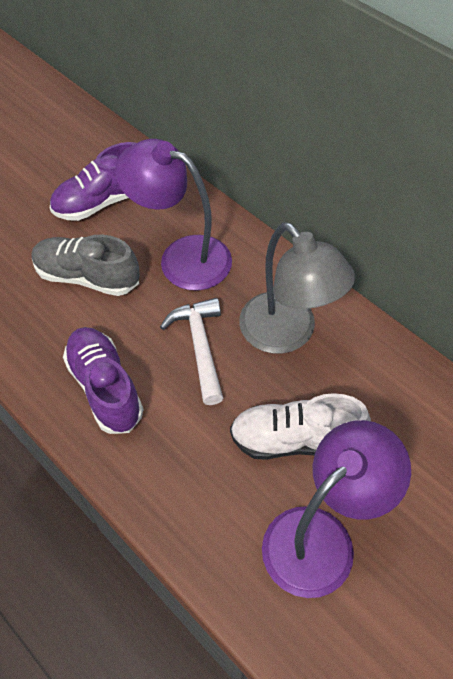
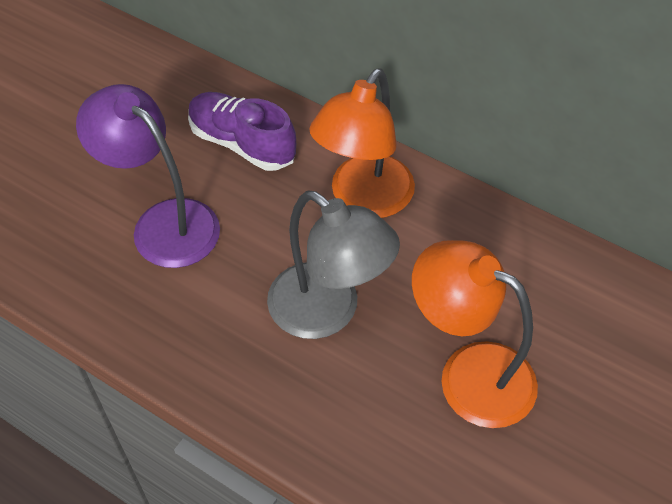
grey shoe: [32,235,140,296] = 1 -> none = 0
orange lamp: none = 0 -> [309,68,415,218] [412,240,538,428] = 2
purple lamp: [115,139,232,291] [262,420,411,598] = 2 -> [76,84,220,268] = 1
purple shoe: [50,142,136,221] [63,327,143,434] = 2 -> [188,92,296,171] = 1
white hammer: [160,298,223,405] = 1 -> none = 0
white shoe: [230,393,371,460] = 1 -> none = 0

